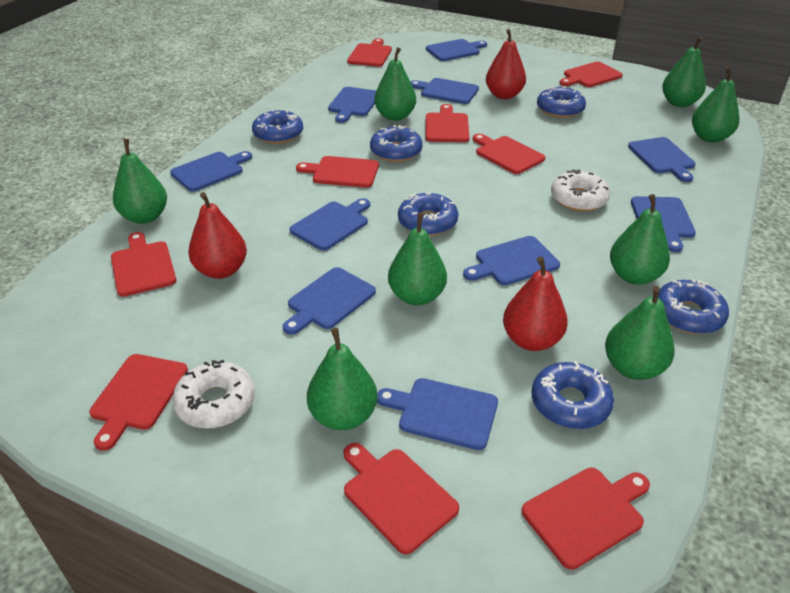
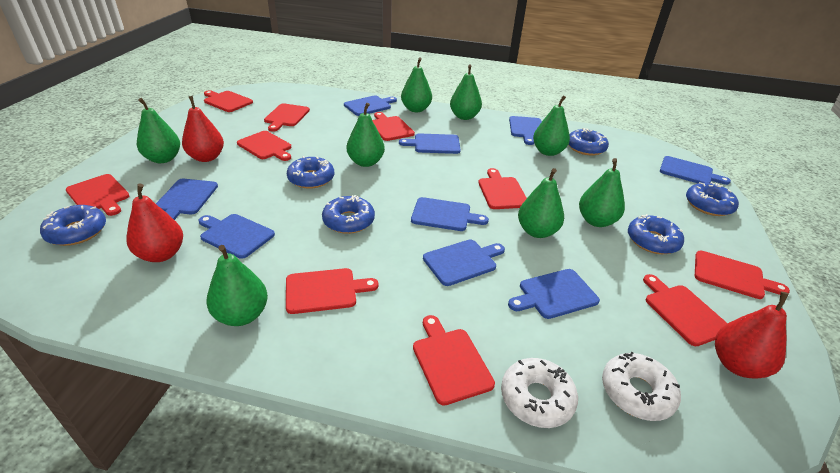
blue cutting board: [170,151,252,192] [283,267,376,335] [289,198,370,251] [328,87,376,123] [377,378,498,450] [411,78,479,104] [426,39,487,61] [463,236,560,285] [628,137,696,182] [631,196,696,252] = 10 -> [156,179,218,220] [198,214,275,259] [344,96,397,116] [399,133,461,154] [411,197,489,231] [423,240,505,286] [508,269,600,319] [509,116,542,145] [660,156,731,185] = 9
red cutting board: [89,354,188,451] [111,232,176,297] [296,156,379,188] [343,443,459,554] [347,38,392,67] [425,104,469,142] [473,134,545,174] [522,468,650,570] [560,62,623,87] = 9 -> [66,174,129,216] [204,90,253,112] [237,131,292,161] [264,103,310,132] [286,268,379,314] [372,112,415,141] [413,315,495,406] [478,168,527,209] [643,274,728,346] [695,251,790,299] = 10

